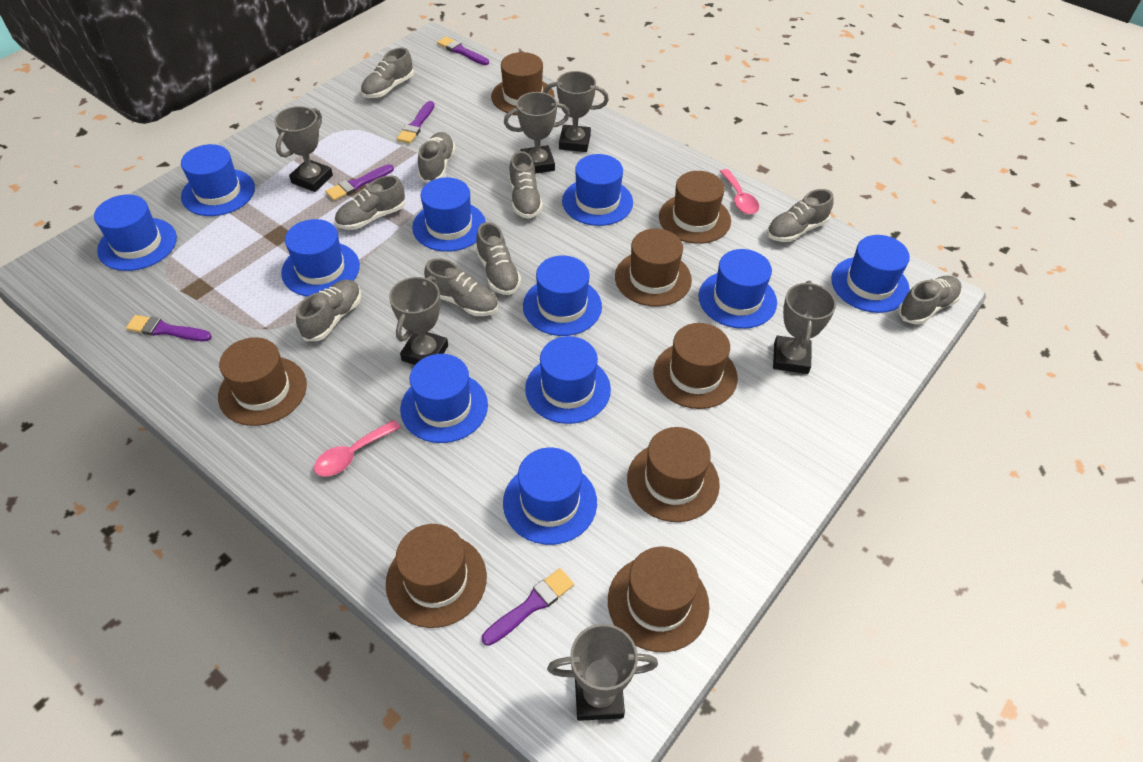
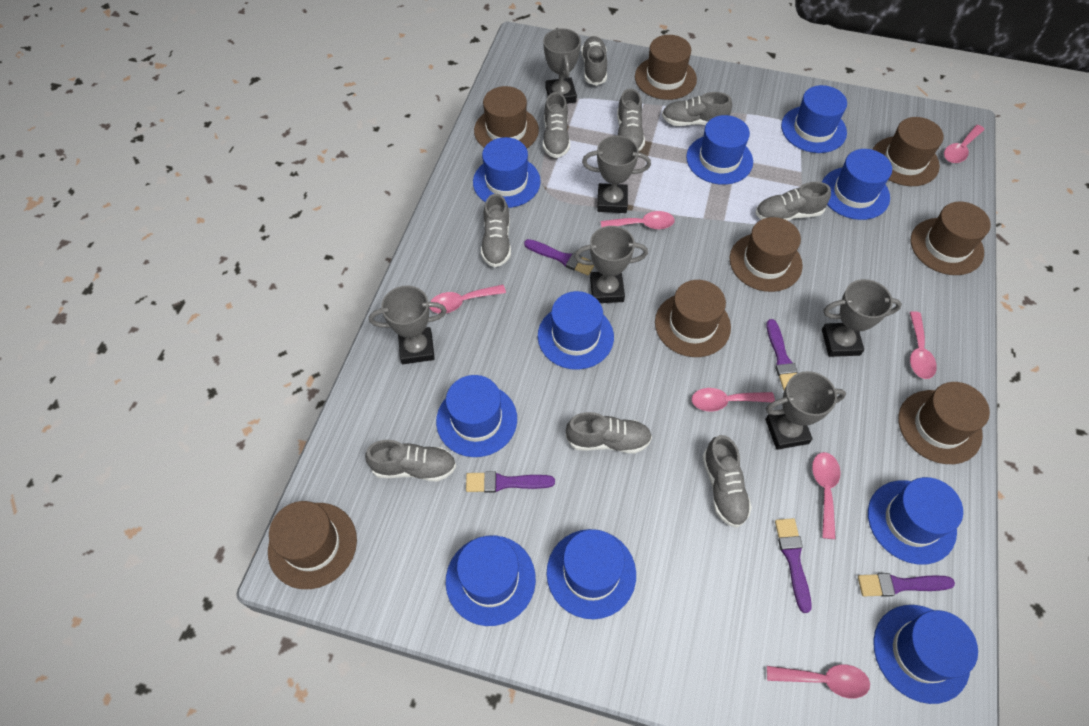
blue hat: [94,195,177,271] [181,144,255,216] [281,219,360,297] [400,354,488,443] [412,177,486,252] [503,447,597,545] [523,255,602,336] [525,336,611,424] [562,154,633,226] [698,249,777,329] [831,235,910,313] = 11 -> [436,375,517,457] [446,535,536,626] [473,137,541,208] [538,291,614,370] [547,529,636,619] [686,115,753,185] [781,85,847,153] [822,149,892,220] [868,477,963,565] [873,605,978,704] = 10
pink spoon: [314,420,401,477] [720,169,759,214] = 2 -> [429,285,506,313] [601,211,675,229] [692,388,775,411] [767,664,870,698] [812,452,840,539] [910,311,937,379] [944,125,985,163] = 7

